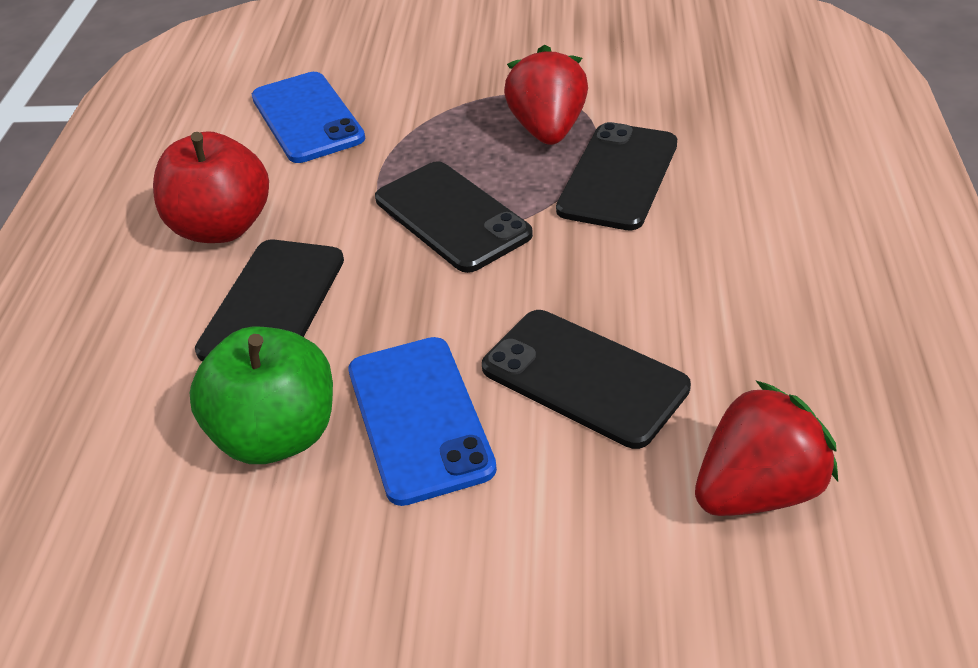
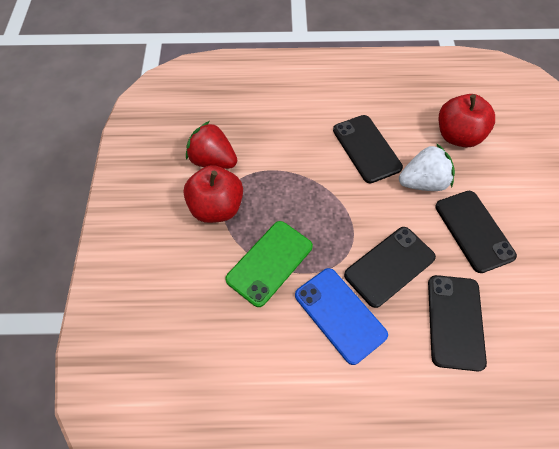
blue phone: [252,72,365,163] [348,337,497,506] = 2 -> [295,268,388,365] = 1
green apple: [190,327,333,464] = 1 -> none = 0
green phone: none = 0 -> [225,221,313,307] = 1
red apple: [153,131,269,243] = 1 -> [184,165,243,223] [439,94,495,147] = 2
red strawberry: [504,45,588,145] [695,380,838,516] = 2 -> [186,121,237,169] = 1
white strawberry: none = 0 -> [399,143,455,191] = 1

